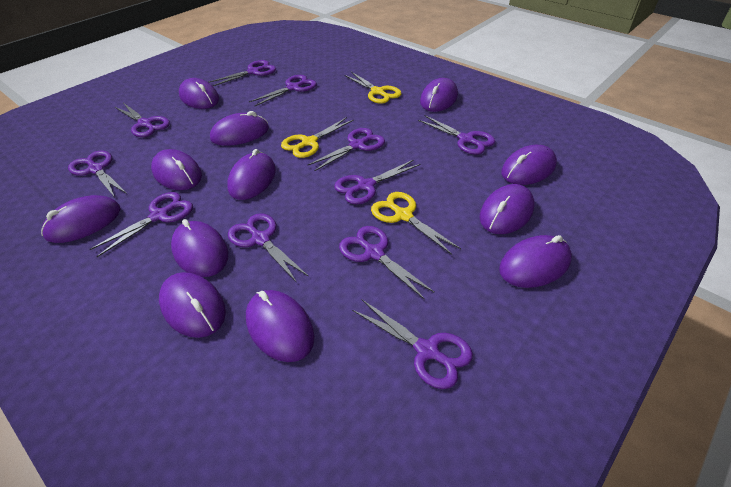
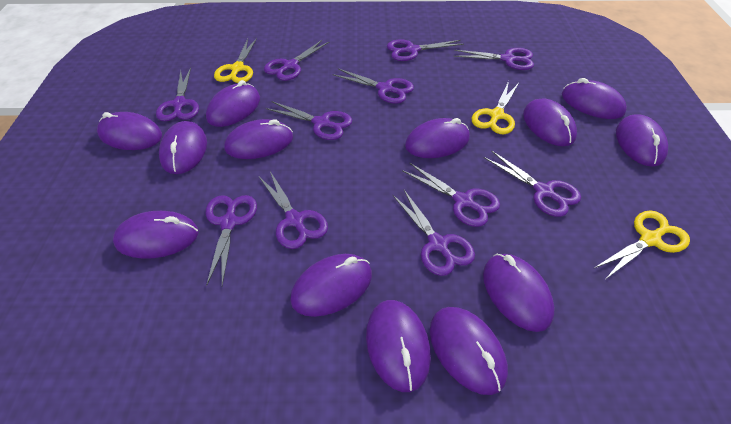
purple mouse: [41,195,121,243] [151,149,202,190] [159,272,226,338] [171,219,228,277] [179,78,219,109] [210,111,269,146] [227,149,276,200] [246,290,315,362] [420,78,458,112] [480,184,535,234] [499,235,572,288] [501,145,557,185] = 12 -> [97,112,162,150] [113,211,199,259] [159,121,207,174] [206,80,260,127] [224,119,293,159] [290,254,372,317] [366,300,431,392] [405,118,470,158] [430,307,508,395] [483,254,555,332] [523,98,577,146] [562,78,627,119] [616,114,668,167] = 13

